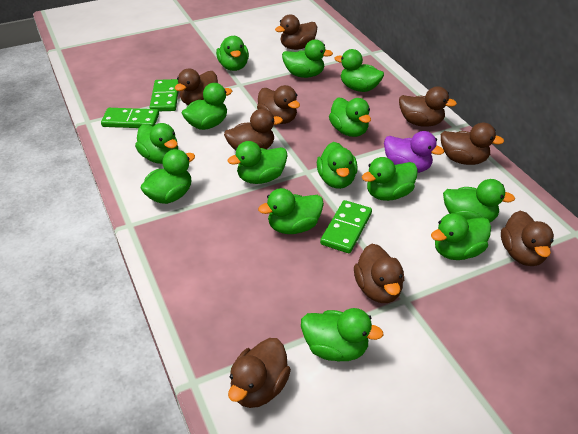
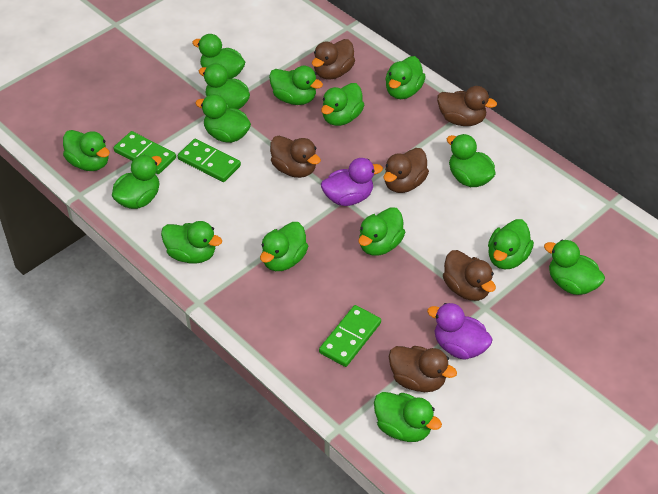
brown duck: [175,69,218,105] [224,109,283,151] [228,338,291,408] [257,85,300,124] [275,14,317,50] [354,244,404,303] [399,86,457,127] [441,123,504,165] [501,210,554,266] = 9 -> [270,136,321,178] [312,39,355,80] [384,148,429,193] [389,346,457,392] [437,86,497,126] [443,250,496,301] = 6
green duck: [135,123,178,164] [140,149,195,204] [182,83,232,130] [216,36,249,71] [228,141,288,184] [258,188,324,234] [282,40,333,78] [301,308,383,361] [317,142,358,189] [329,98,371,137] [335,49,384,92] [362,157,418,201] [431,213,491,260] [443,179,515,222] = 14 -> [63,130,110,171] [112,155,162,209] [161,221,222,264] [192,34,245,79] [195,94,251,143] [199,63,250,109] [260,222,308,271] [269,66,323,105] [321,83,364,126] [358,207,405,256] [374,392,442,442] [385,56,426,99] [447,134,496,187] [488,219,534,269] [544,240,605,295] = 15
purple duck: [384,131,444,173] = 1 -> [321,158,383,206] [427,303,493,360] = 2

